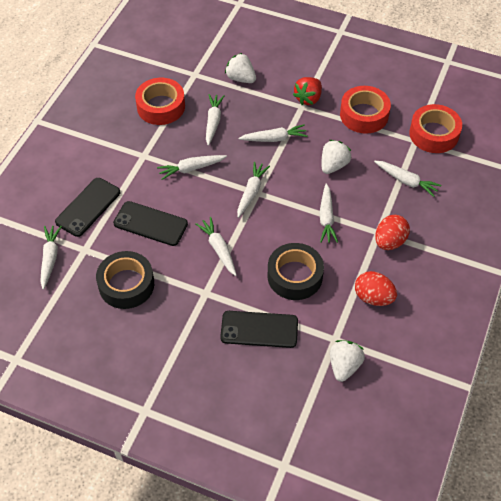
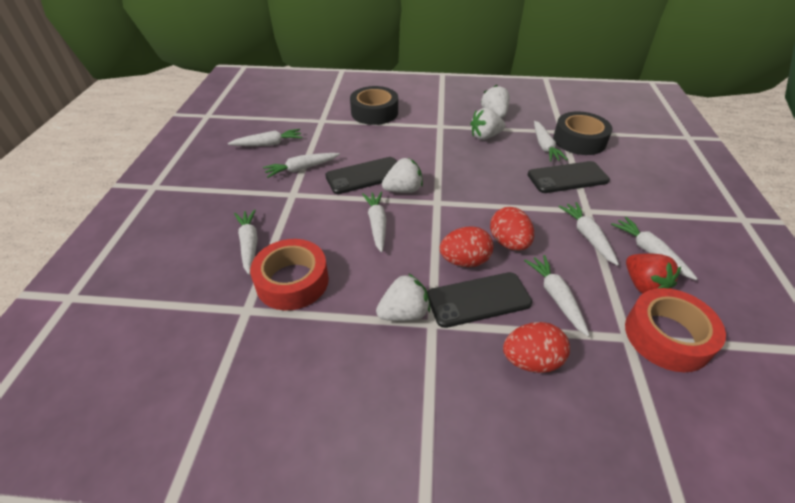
red egg: [355,271,397,306] [375,215,410,250] = 2 -> [440,226,493,267] [490,207,534,251] [503,322,570,373] = 3
red tape: [135,78,185,125] [340,86,391,134] [409,104,462,153] = 3 -> [250,239,329,310] [625,288,726,372] = 2
white strawberry: [225,53,256,83] [322,140,351,174] [330,340,365,382] = 3 -> [376,273,430,321] [382,158,423,193] [470,108,506,140] [481,85,510,118] = 4

